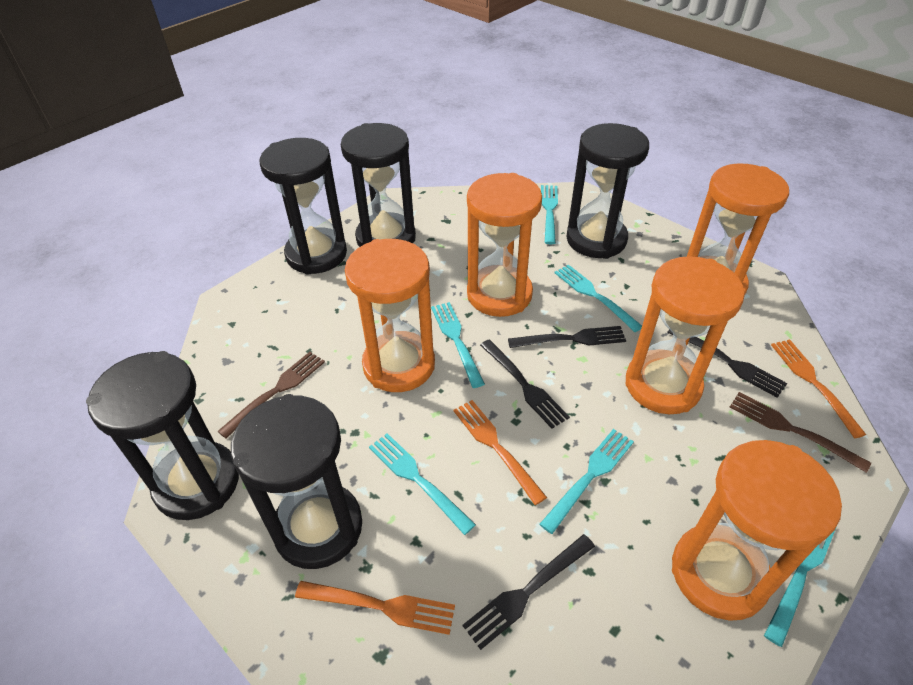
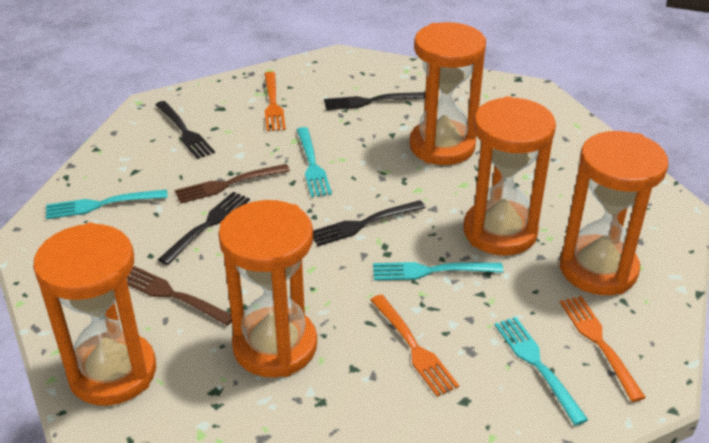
black hourglass: [86,351,239,520] [231,394,362,569] [260,138,347,275] [341,123,416,247] [566,123,649,259] = 5 -> none = 0
turquoise fork: [369,433,476,535] [431,302,485,388] [539,429,634,534] [541,185,558,244] [554,264,642,332] [764,529,836,647] = 6 -> [46,189,168,219] [297,127,332,197] [373,262,504,280] [495,317,588,425] = 4

